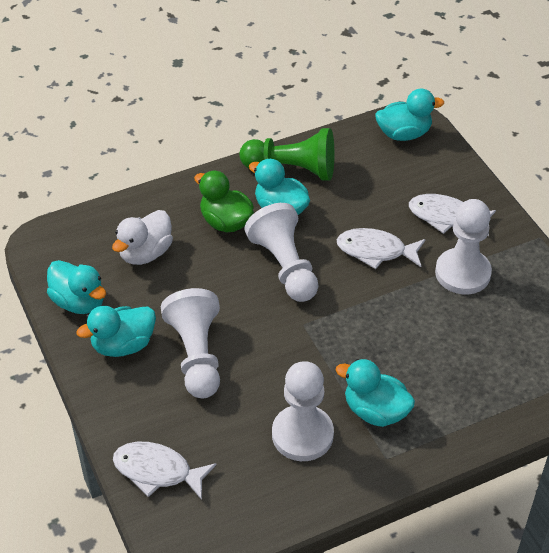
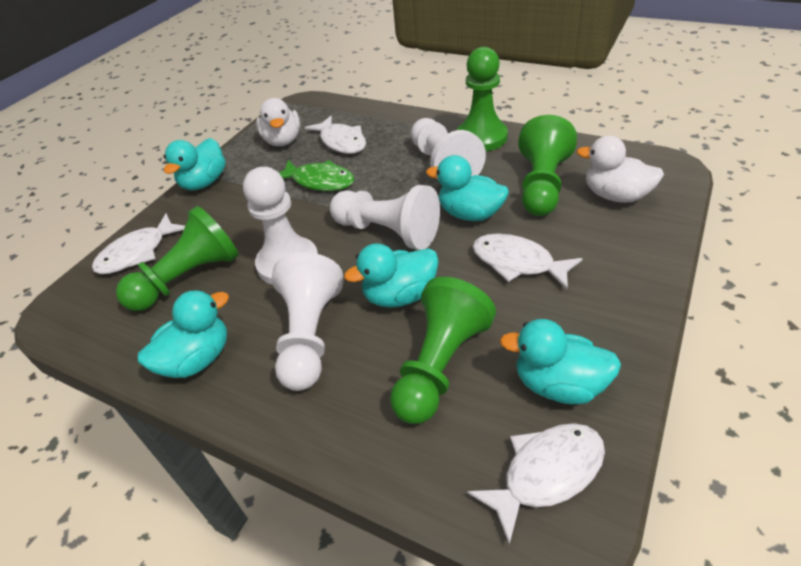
green duck: [194,171,254,232] = 1 -> none = 0
green fish: none = 0 -> [280,160,355,191] = 1
green pawn: [240,128,334,180] = 1 -> [116,206,238,311] [390,277,496,424] [457,47,508,151] [518,115,577,216] = 4
white duck: [112,210,173,265] = 1 -> [256,98,300,146] [577,135,664,202] = 2
white fish: [113,442,217,500] [337,228,426,269] [409,194,496,236] = 3 -> [92,213,185,274] [305,116,366,154] [467,423,605,545] [473,234,583,290] = 4

